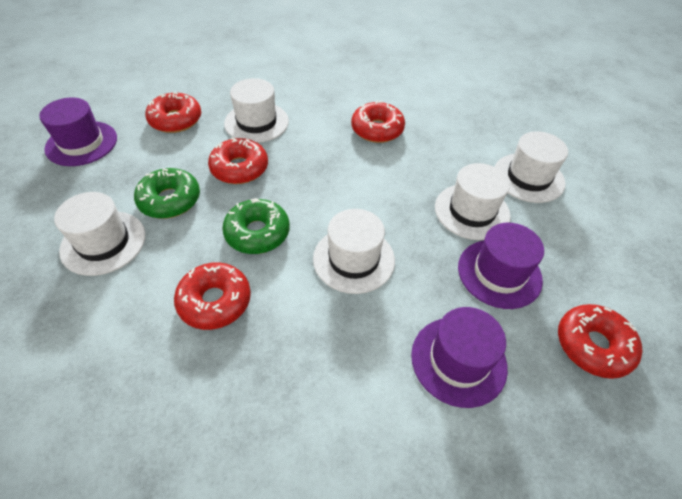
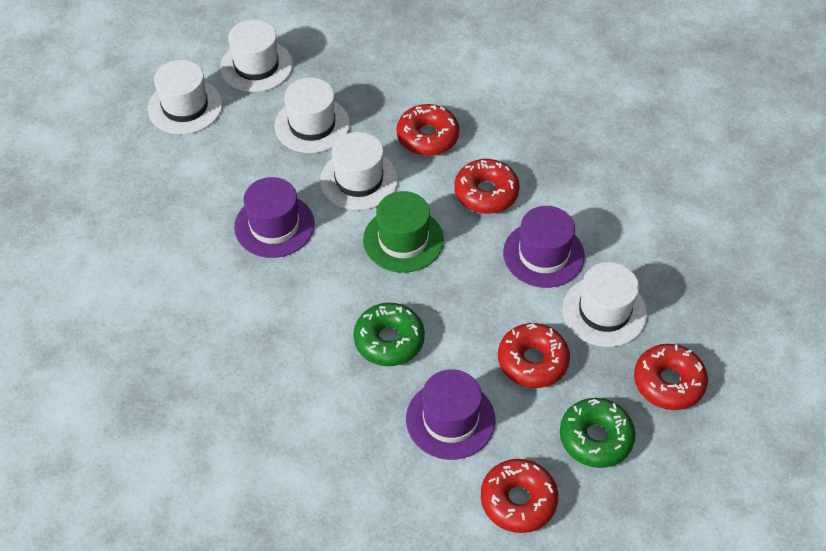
green hat: none = 0 -> [363,191,444,273] = 1

